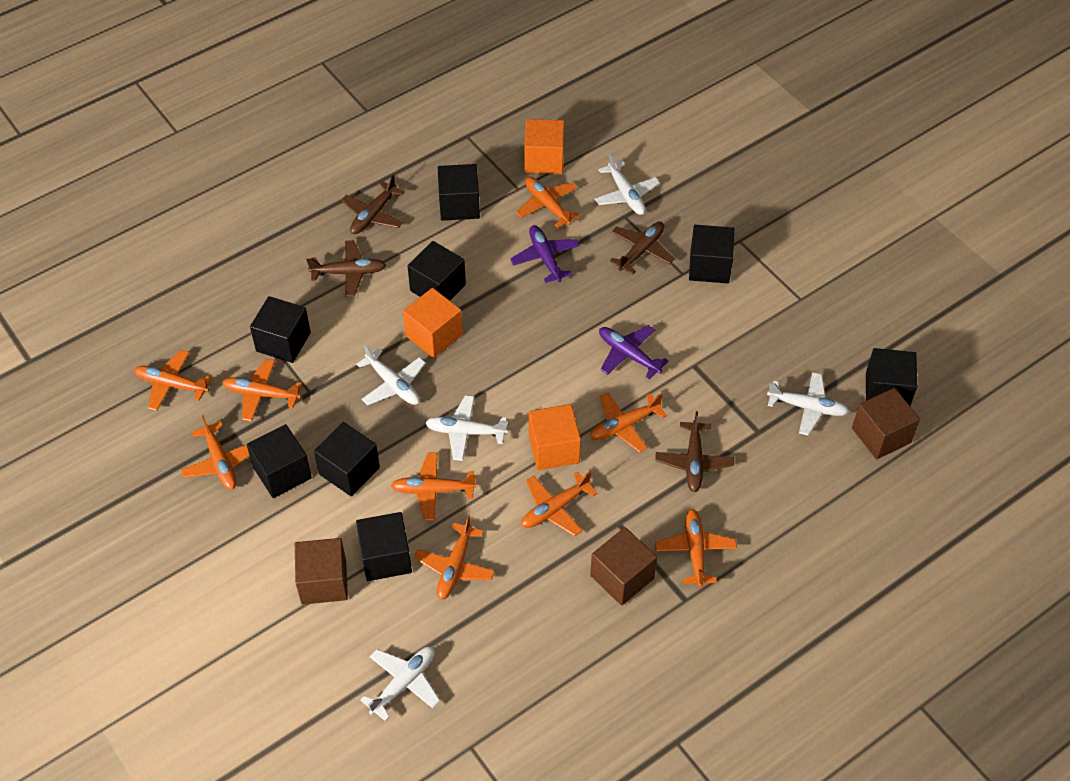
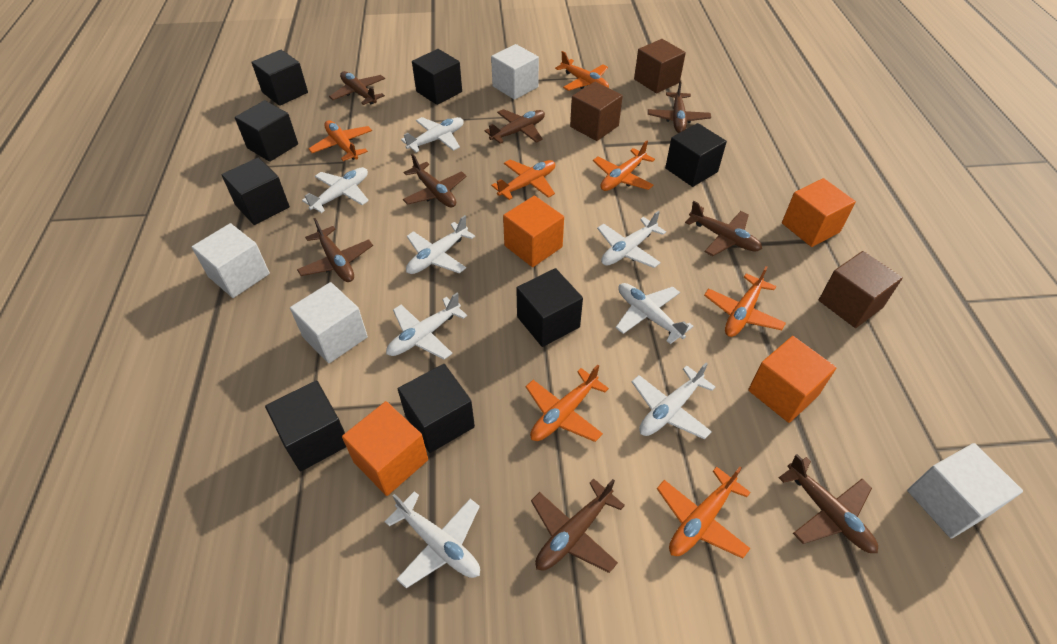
brown plane: [307,240,386,297] [342,174,405,234] [610,221,675,274] [655,411,734,492] = 4 -> [297,218,373,282] [329,71,385,105] [403,154,467,207] [484,109,545,144] [531,479,625,573] [648,80,711,133] [685,201,762,256] [779,454,878,553] = 8
orange cube: [403,288,463,358] [524,119,564,174] [529,404,581,470] = 3 -> [342,401,428,496] [503,196,564,267] [748,336,837,423] [782,178,856,247] = 4
orange plane: [134,350,212,411] [181,415,250,490] [222,359,302,422] [391,452,477,521] [414,515,495,600] [516,177,580,228] [521,471,597,536] [590,393,667,453] [655,509,737,587] = 9 -> [308,120,372,161] [491,159,555,200] [526,365,609,442] [555,51,609,91] [593,140,655,191] [657,467,751,559] [704,266,786,337] = 7
purple plane: [510,225,580,283] [599,325,668,380] = 2 -> none = 0
white cube: none = 0 -> [192,223,270,298] [290,282,368,363] [491,44,539,100] [907,443,1023,538] = 4
white plane: [356,344,425,405] [360,646,440,721] [425,395,508,461] [595,153,660,215] [767,372,849,435] = 5 -> [302,167,369,213] [385,491,480,588] [386,292,467,360] [401,117,464,152] [406,215,475,274] [597,211,666,268] [616,283,693,344] [632,363,715,440] = 8

